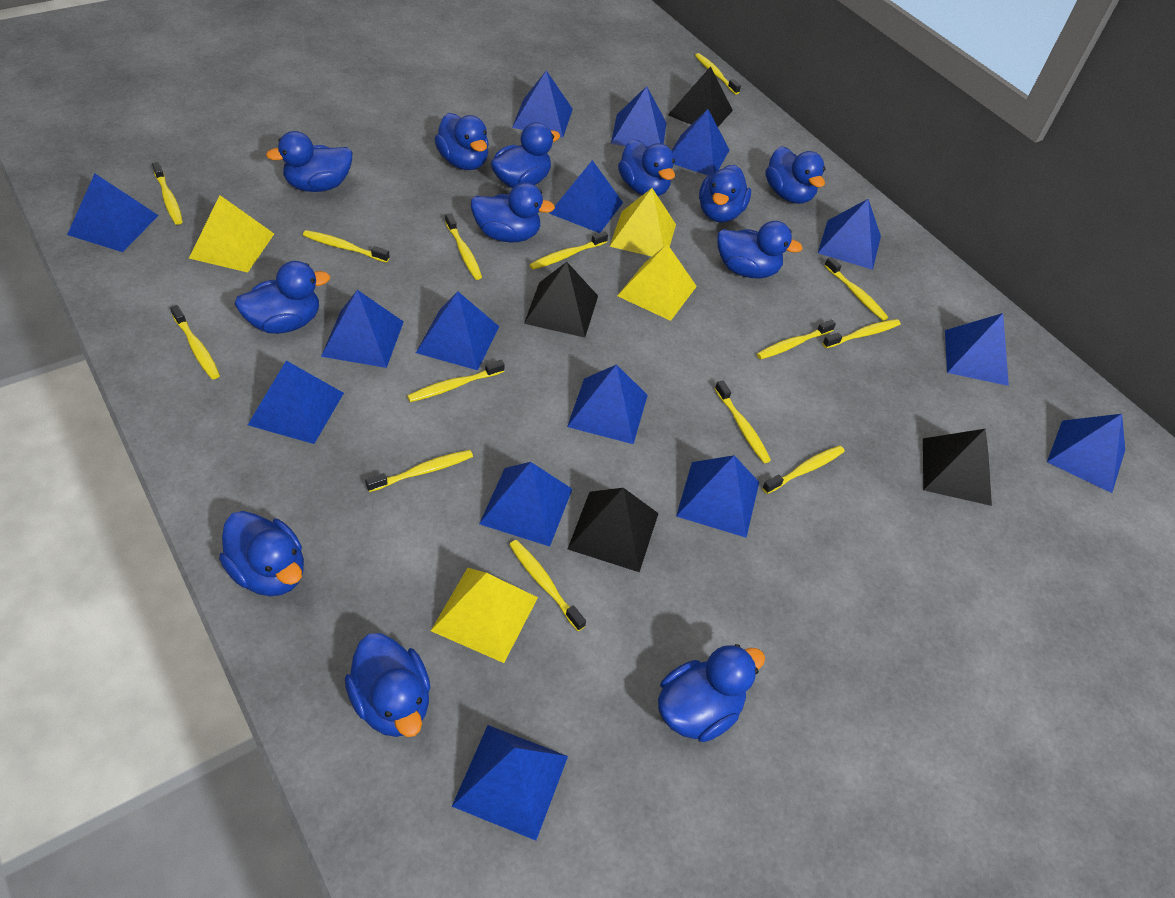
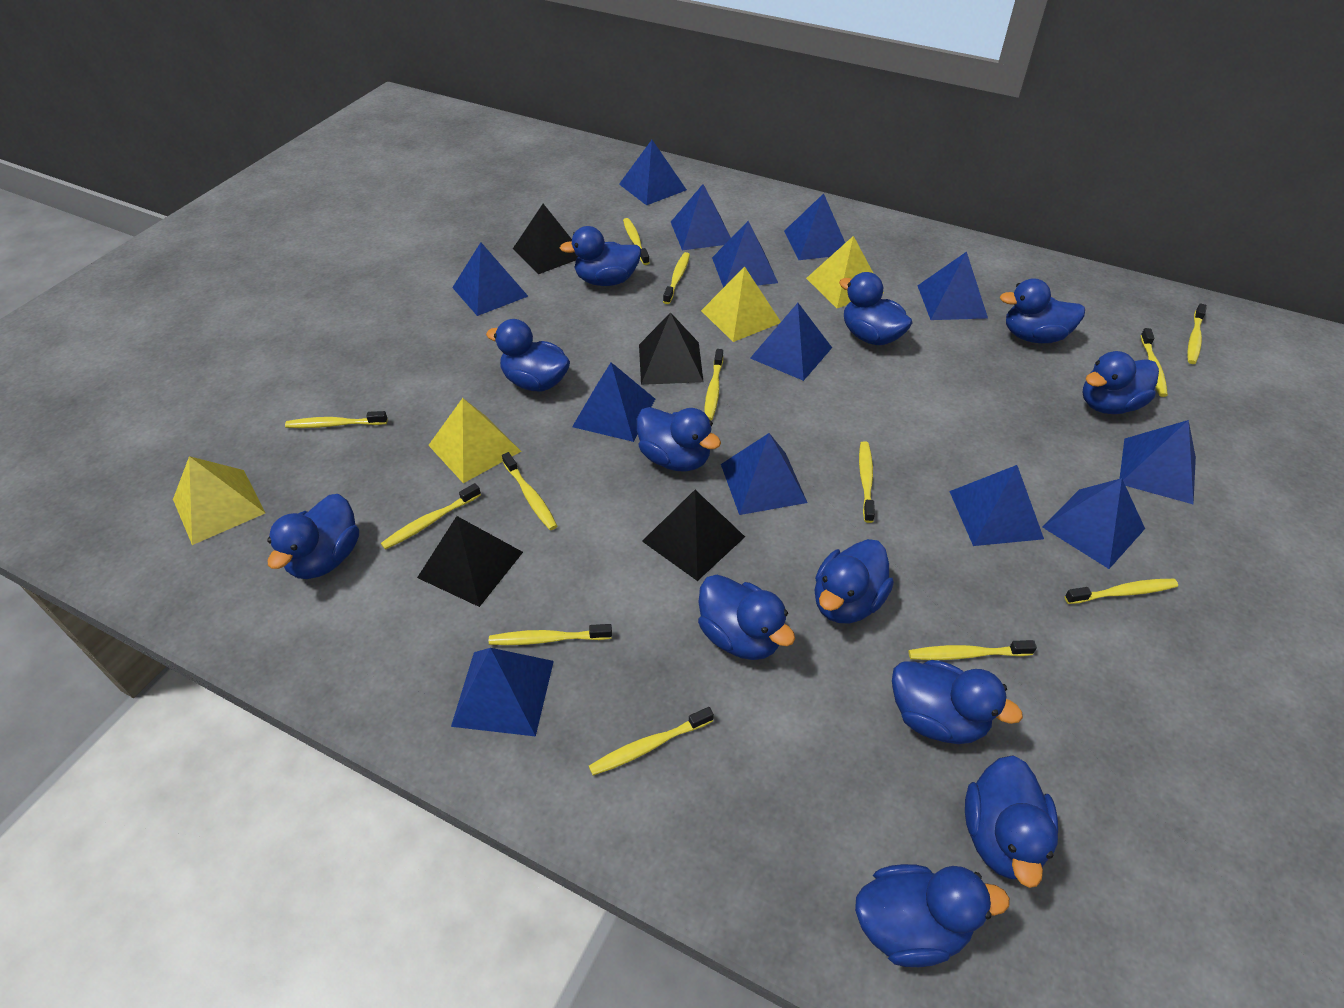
blue pyramid: [67,174,159,252] [248,361,344,444] [321,290,404,368] [416,291,500,370] [452,725,568,840] [479,462,572,546] [512,70,573,137] [549,160,623,233] [567,364,648,444] [611,86,667,147] [672,109,729,177] [676,455,759,538] [818,199,881,270] [945,313,1009,386] [1047,414,1125,493] = 15 -> [451,648,554,736] [452,242,528,316] [572,362,655,442] [619,140,687,205] [671,184,731,250] [712,221,778,288] [721,433,808,515] [750,303,832,381] [784,193,845,260] [917,252,988,320] [949,465,1044,546] [1042,478,1145,569] [1120,420,1196,504] = 13
yellow toothbrush: [152,162,183,225] [170,305,220,380] [303,230,390,263] [365,450,473,492] [407,360,505,402] [445,213,482,280] [509,540,586,631] [529,231,608,270] [695,53,741,95] [715,380,771,463] [757,320,836,360] [762,445,845,494] [823,319,901,348] [824,257,888,321] = 14 -> [285,411,388,428] [381,483,481,550] [489,624,612,645] [502,452,557,530] [589,707,714,776] [623,218,650,265] [663,252,690,304] [704,349,723,421] [859,441,875,523] [908,640,1037,660] [1065,579,1178,604] [1140,328,1168,397] [1187,303,1207,364] = 13

